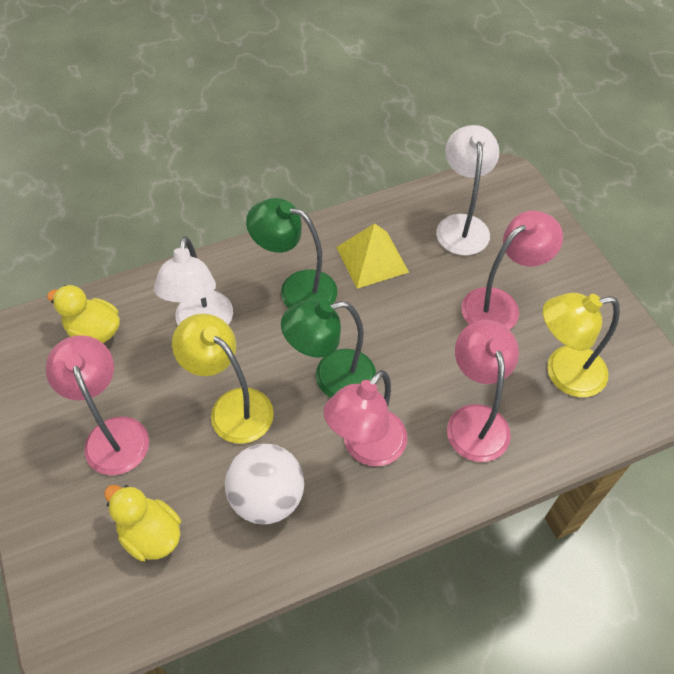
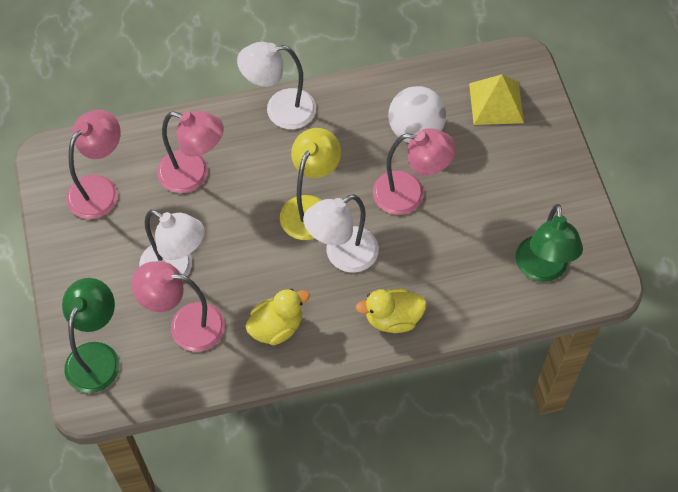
white lamp: [154,236,233,325] [436,125,499,256] = 2 -> [139,210,205,276] [237,42,316,129] [303,194,379,273] = 3
yellow lamp: [172,314,274,444] [543,293,620,397] = 2 -> [280,128,341,240] = 1

